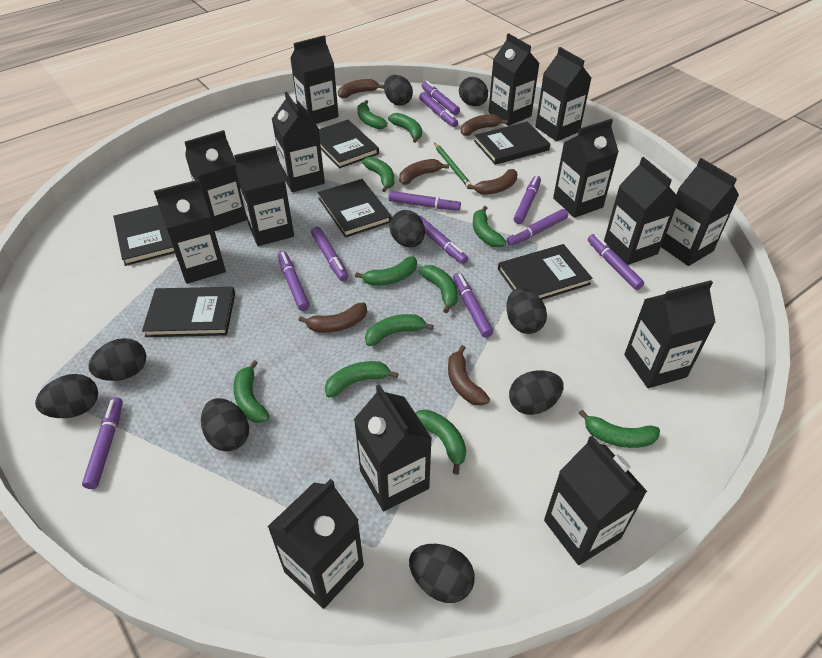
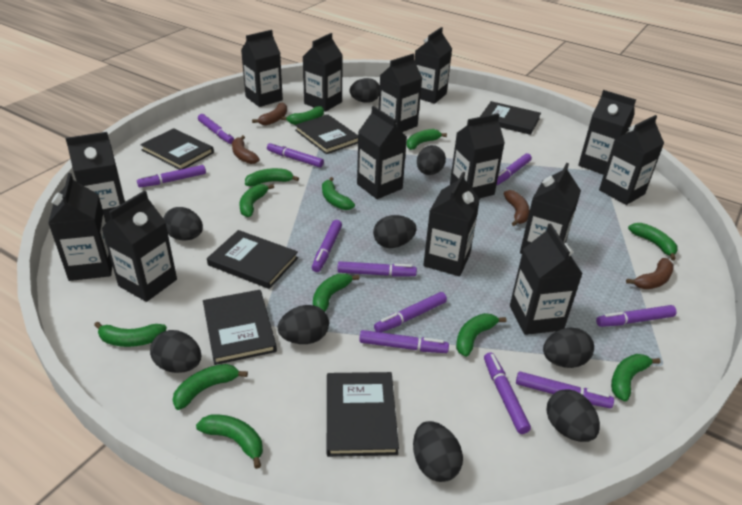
brown banana: [298,303,367,333] [338,79,384,98] [399,159,449,185] [448,345,490,406] [461,114,508,136] [467,169,517,195] = 6 -> [232,135,260,164] [252,102,287,125] [504,190,530,226] [626,258,674,289] = 4
green banana: [233,360,269,423] [325,361,399,398] [355,256,417,286] [357,100,388,129] [362,157,394,192] [365,314,434,346] [388,113,422,143] [415,410,466,475] [419,265,458,313] [473,206,506,248] [579,410,660,448] = 11 -> [94,321,167,347] [173,364,248,410] [196,414,263,469] [240,184,274,217] [245,168,299,187] [281,106,324,125] [313,273,360,312] [322,177,355,210] [407,129,447,150] [456,313,506,357] [611,354,661,401] [628,223,678,260] = 12
green pencil: [434,143,472,186] = 1 -> none = 0

